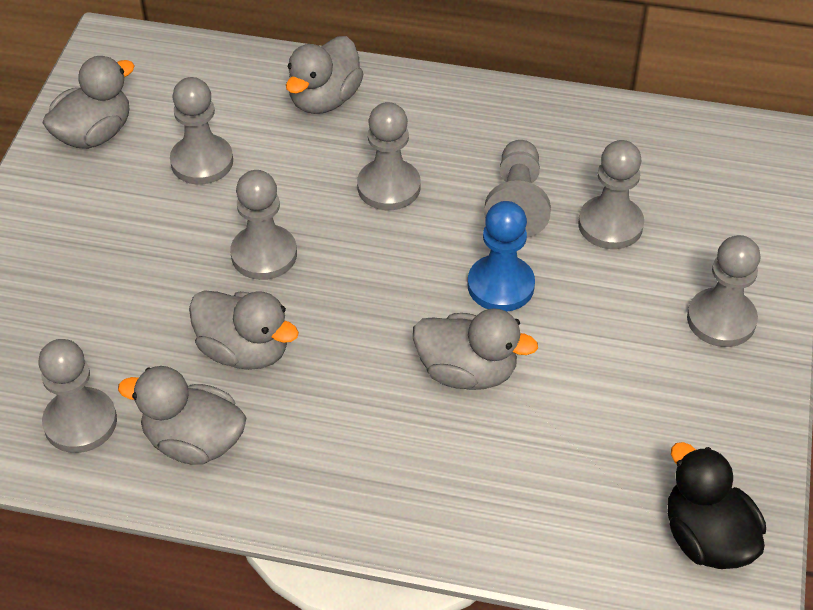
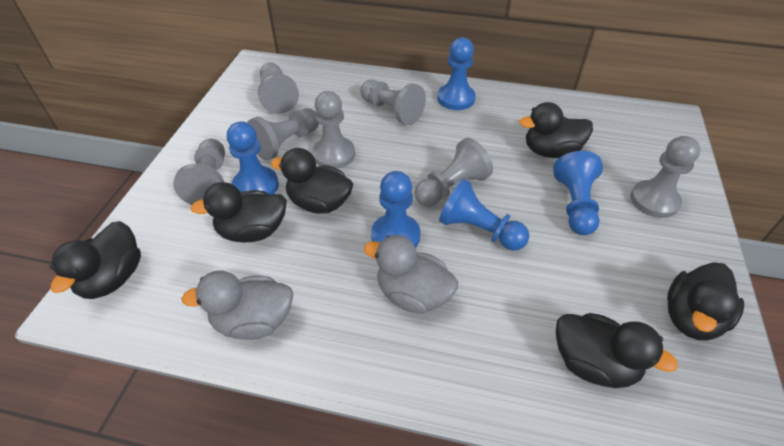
black duck: [668,442,766,569] = 1 -> [50,221,141,299] [190,182,287,243] [271,148,353,214] [519,102,593,158] [556,313,678,388] [667,262,744,341] = 6
blue pawn: [468,201,535,312] = 1 -> [227,122,279,194] [371,171,421,248] [437,37,476,110] [439,179,529,251] [553,151,603,235] = 5
grey duck: [43,56,134,149] [118,366,246,465] [189,290,299,370] [286,36,363,114] [413,308,538,390] = 5 -> [181,270,293,340] [364,235,458,314] = 2

